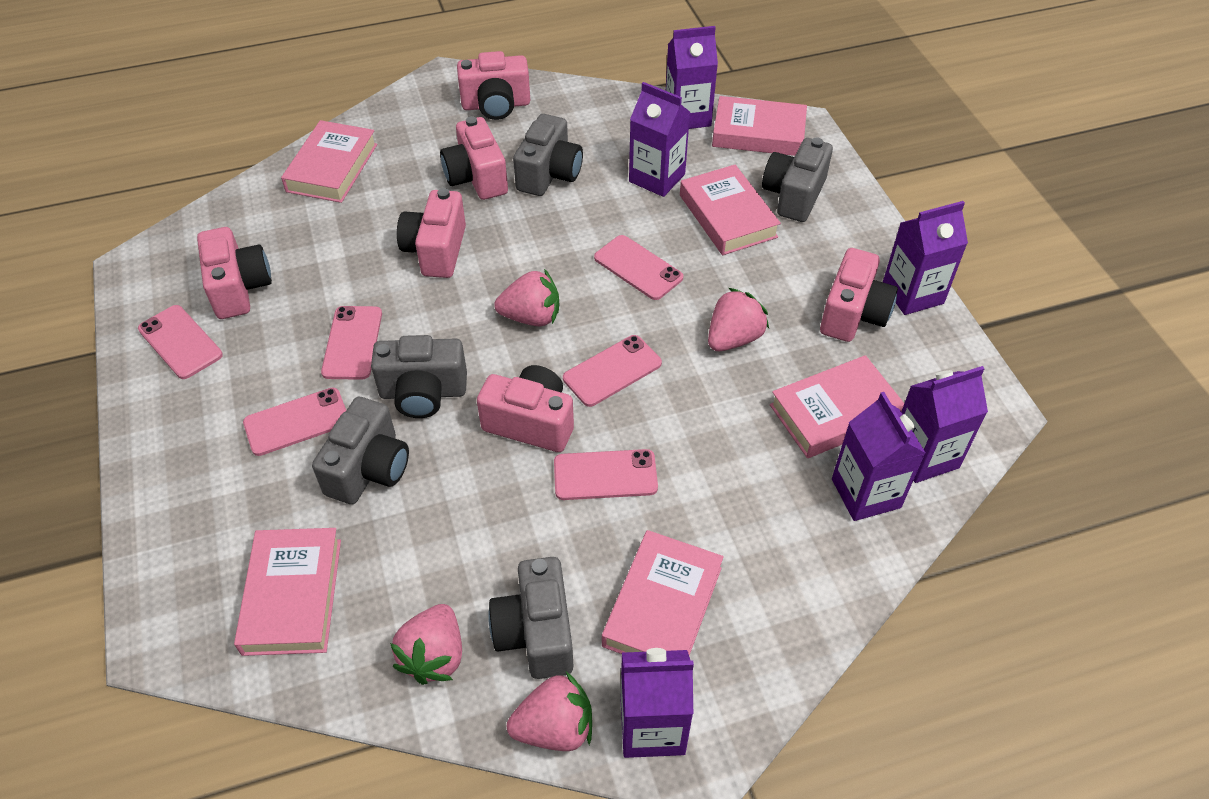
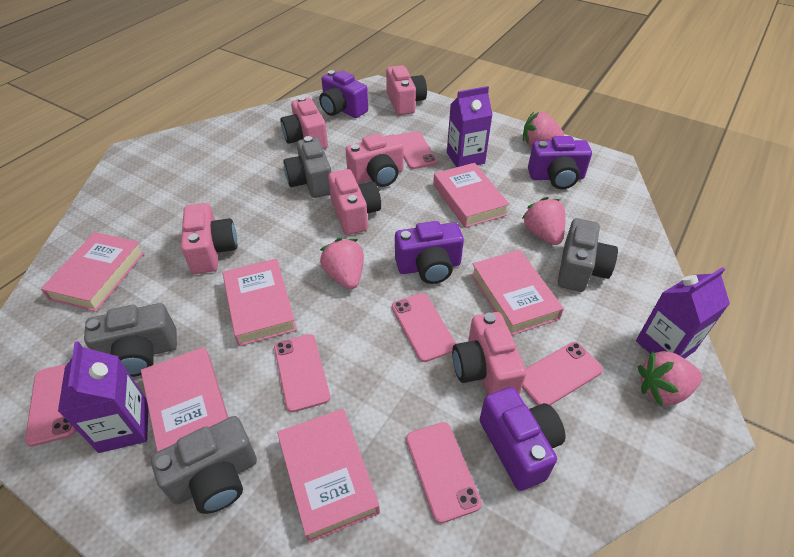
grey camera: [312,397,409,504] [371,335,467,418] [488,557,573,679] [513,114,583,196] [762,137,833,222] = 5 -> [84,303,177,377] [151,416,257,514] [283,136,331,198] [558,218,618,292] = 4
purple camera: none = 0 -> [319,70,368,118] [395,221,464,284] [480,387,565,491] [528,136,592,189] = 4
purple carton: [620,648,694,758] [629,82,690,197] [666,26,718,129] [832,392,925,521] [883,201,968,315] [901,366,988,483] = 6 -> [58,341,148,453] [447,86,493,167] [636,267,730,359] = 3

